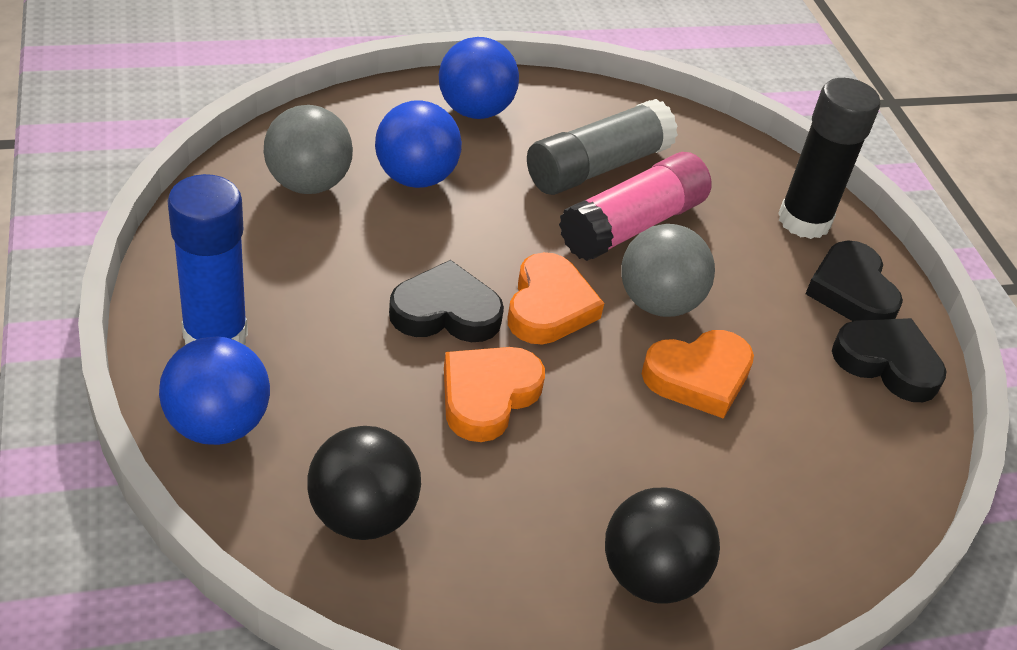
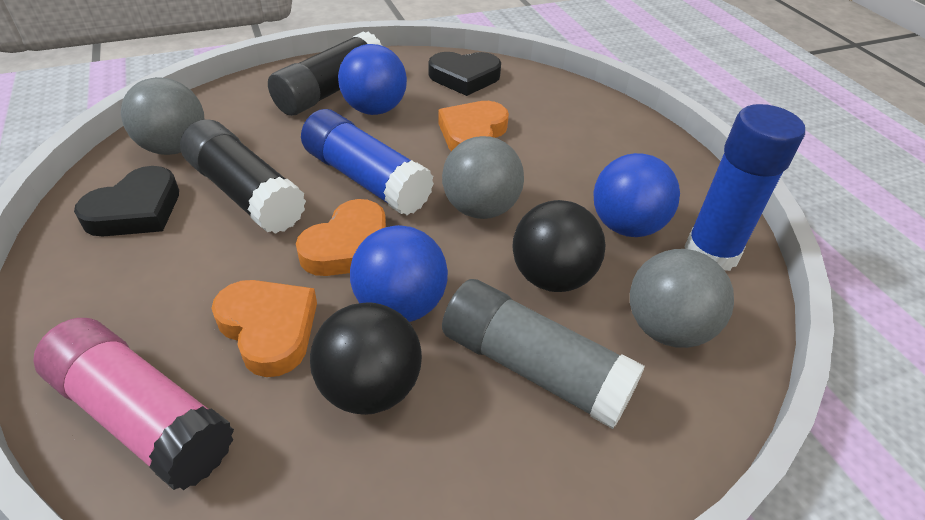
black glue stick: [778,78,880,239] = 1 -> [180,119,306,234] [268,31,382,116] = 2
black heart: [389,260,504,342] [806,241,903,321] [832,318,947,402] = 3 -> [74,166,179,236] [429,52,501,96] = 2
blue glue stick: [168,174,248,345] = 1 -> [301,109,434,215] [684,104,805,271] = 2
grey ball: [264,105,353,194] [621,224,715,317] = 2 -> [121,77,204,155] [442,136,524,219] [630,249,734,348] = 3

